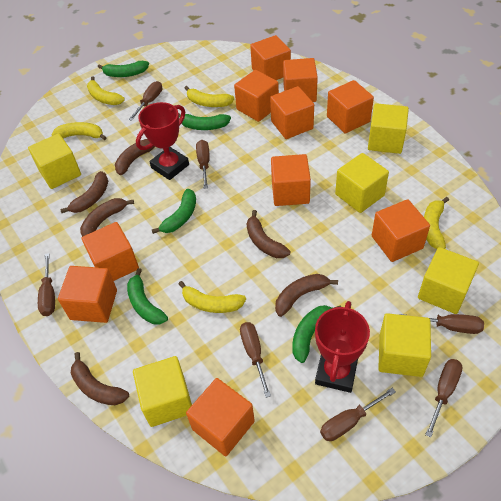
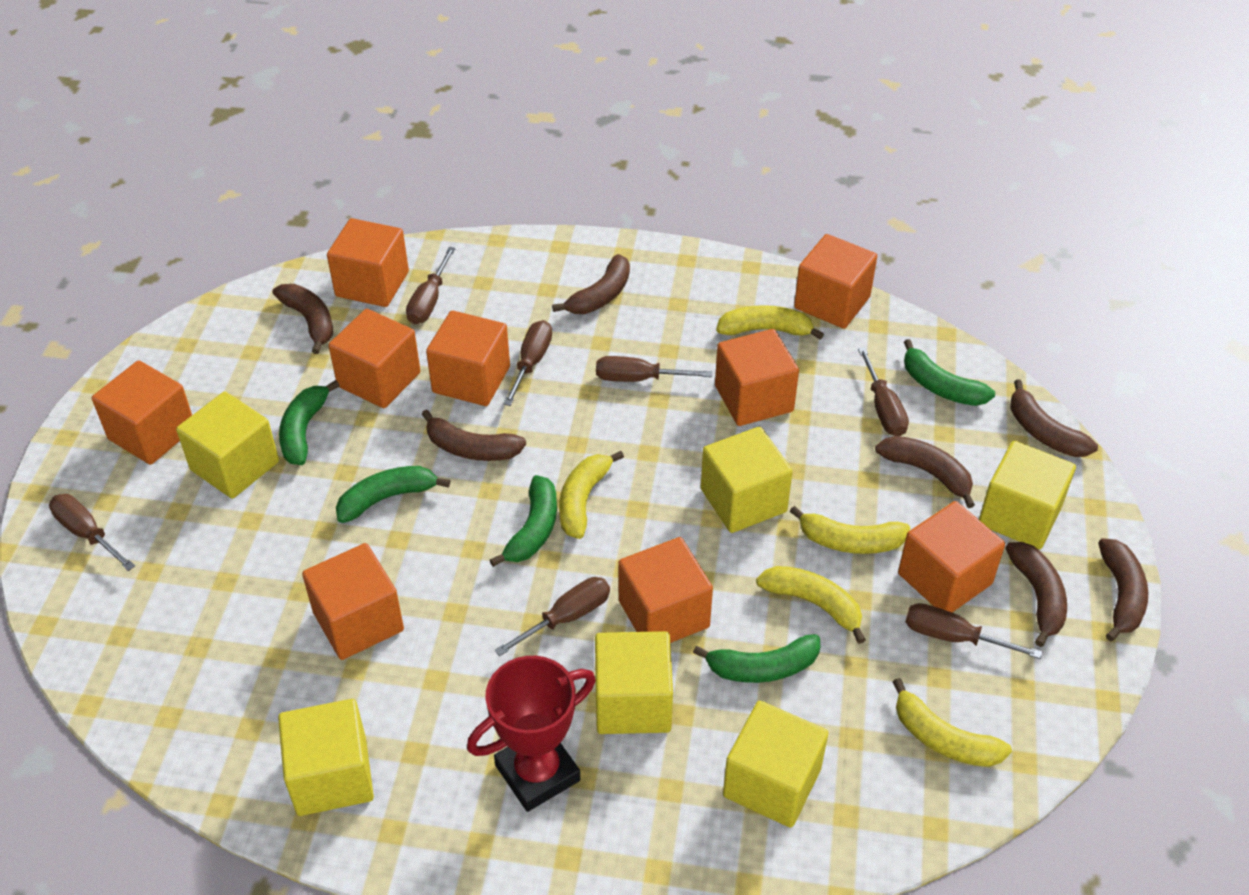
brown banana: [60,171,108,213] [71,352,129,405] [80,198,134,237] [115,139,155,175] [247,210,291,258] [275,274,338,317] = 6 -> [272,284,333,354] [422,410,526,461] [552,254,630,314] [875,436,975,508] [1005,542,1067,647] [1010,380,1098,457] [1098,538,1148,642] = 7
orange cube: [58,266,117,323] [82,222,139,281] [186,378,255,456] [234,70,279,122] [250,35,291,80] [270,86,314,139] [271,154,311,206] [283,58,318,102] [327,80,374,133] [372,199,430,262] = 10 -> [92,360,192,465] [302,543,404,660] [327,218,409,307] [329,309,421,408] [426,310,510,406] [618,537,713,643] [715,329,799,426] [794,234,877,329] [898,501,1005,612] = 9
red trophy: [136,102,189,180] [315,301,370,393] = 2 -> [467,656,596,812] = 1

